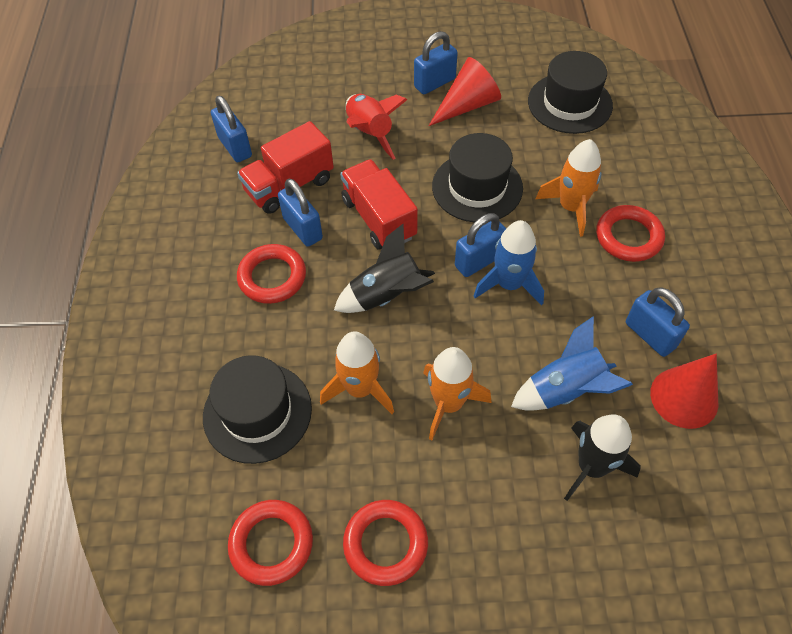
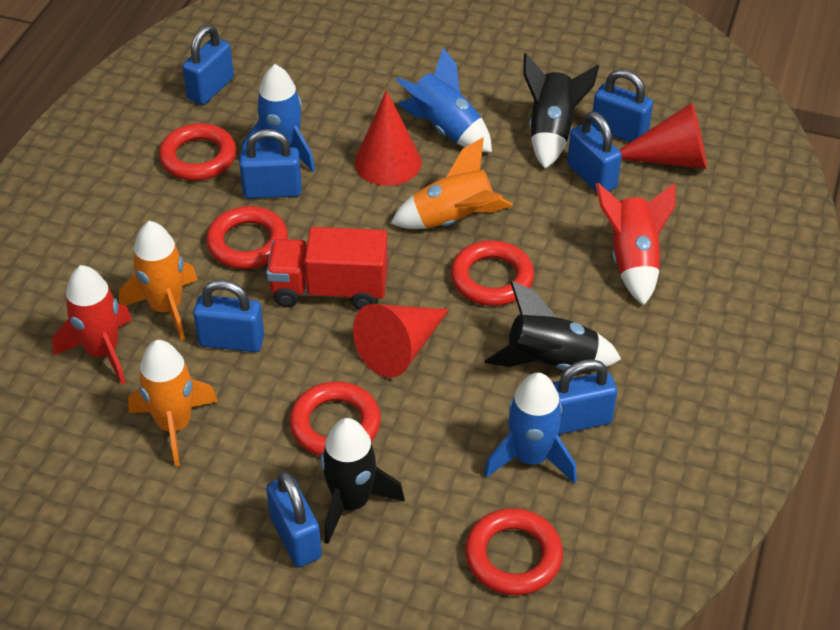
black hat: [203,355,312,464] [432,133,523,222] [528,51,613,134] = 3 -> none = 0
black rocket: [334,224,435,313] [564,414,641,501] = 2 -> [320,418,405,544] [485,281,621,370] [523,53,599,169] = 3
blue padlock: [211,96,252,162] [278,179,323,247] [414,31,458,94] [455,213,506,277] [626,287,690,357] = 5 -> [182,25,234,105] [193,280,264,352] [239,129,302,199] [266,471,322,567] [552,359,617,435] [567,111,622,192] [591,69,653,142] = 7
blue rocket: [474,220,544,305] [511,317,633,411] = 2 -> [242,64,315,172] [396,48,492,152] [484,373,577,484] = 3
red cone: [429,57,501,126] [650,354,718,429] = 2 -> [353,304,449,378] [355,90,422,186] [619,103,707,169] = 3
red ring: [228,500,313,586] [237,244,306,304] [343,500,428,586] [596,205,665,262] = 4 -> [159,123,236,180] [206,206,288,269] [290,381,381,456] [451,240,534,306] [465,508,563,595] = 5
red rocket: [346,94,407,160] = 1 -> [52,265,132,385] [595,183,676,305] = 2
red truck: [237,121,334,214] [340,159,418,250] = 2 -> [266,227,388,310] = 1

